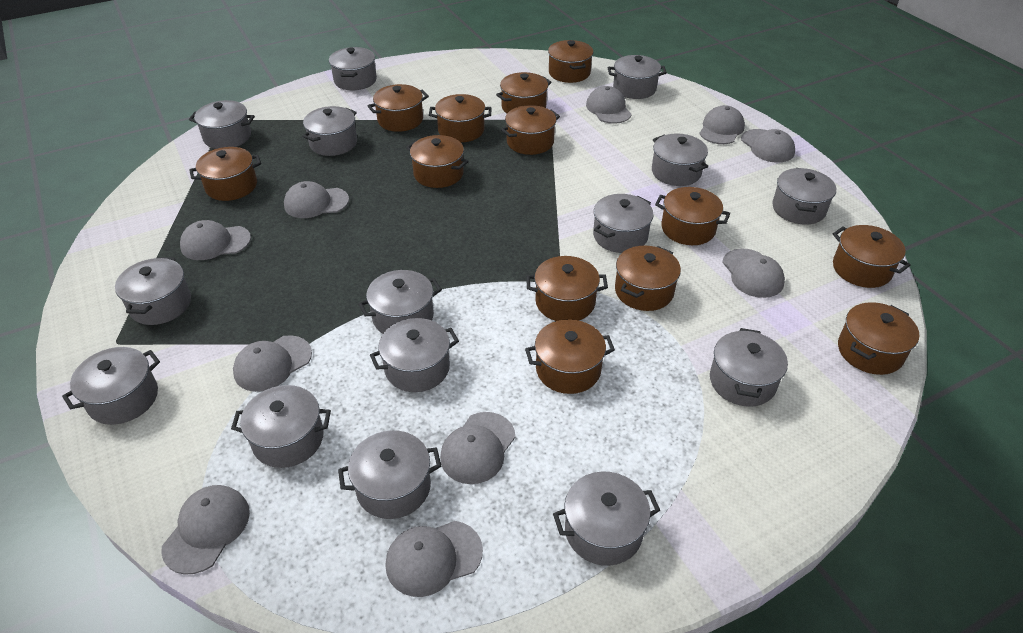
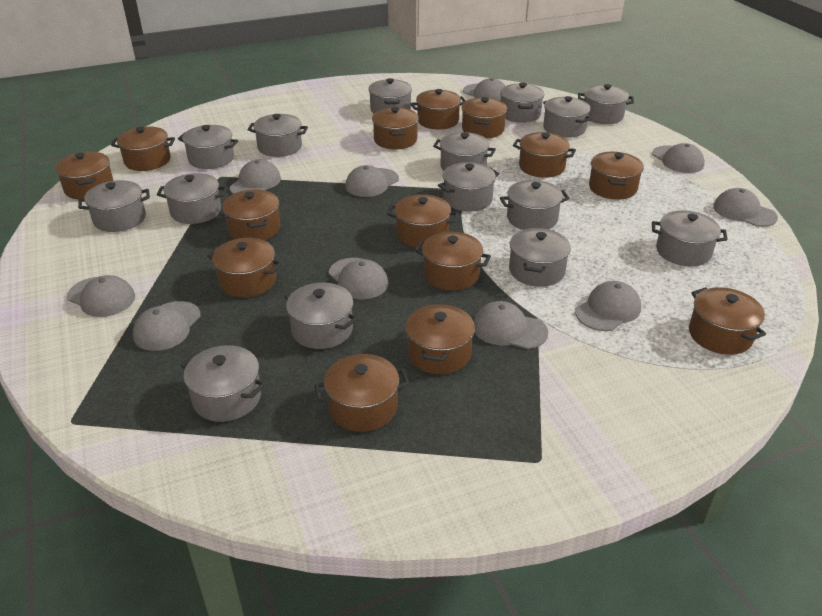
brown pot: [189,147,261,201] [367,84,429,132] [406,135,469,188] [429,94,491,142] [496,72,552,114] [501,105,560,155] [525,319,615,394] [526,256,608,321] [548,40,594,83] [615,246,681,311] [655,187,730,245] [832,225,911,288] [838,302,919,375] = 13 -> [55,152,114,199] [111,126,175,171] [207,238,282,298] [222,189,280,240] [314,354,409,432] [372,107,419,149] [387,194,458,248] [405,303,475,374] [410,89,466,130] [414,232,491,291] [462,97,507,138] [513,132,576,178] [589,152,644,199] [689,287,766,355] = 14

